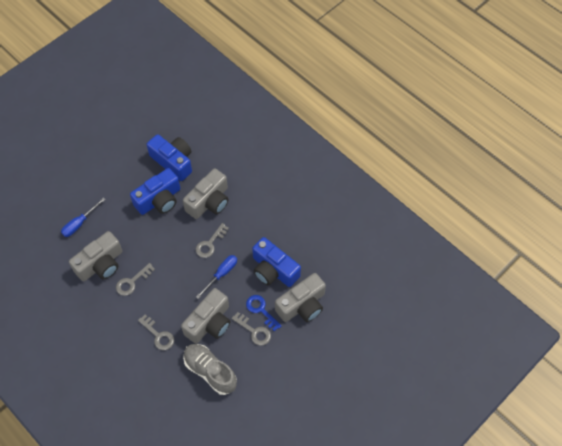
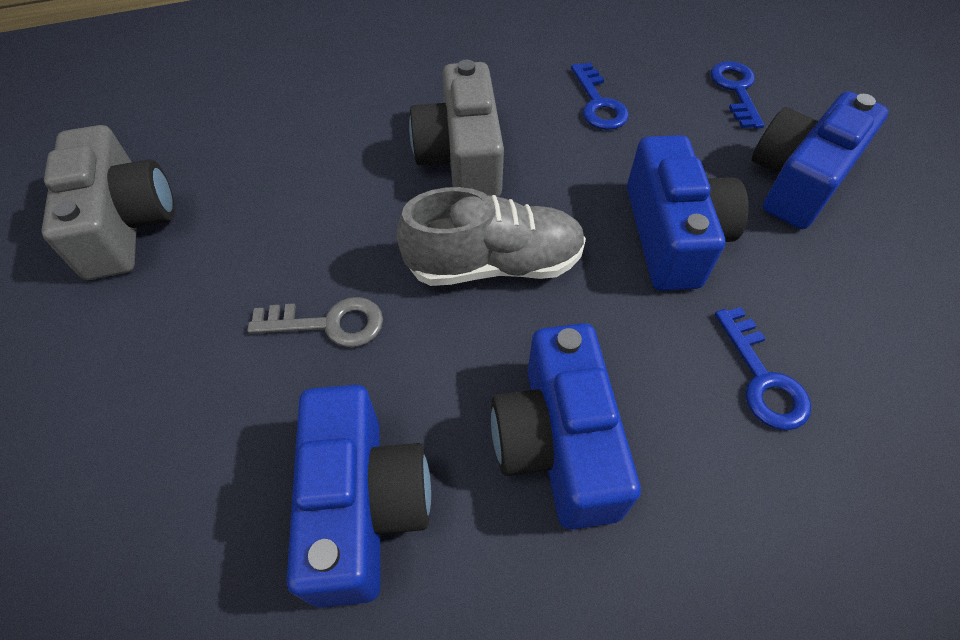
blue camera: [130,168,180,215] [146,134,192,181] [252,237,301,287] = 3 -> [286,385,431,608] [491,323,641,530] [627,135,749,291] [752,91,888,229] = 4
blue key: [246,295,282,331] = 1 -> [571,63,629,130] [710,61,764,129] [715,307,811,430] = 3
blue screwdriver: [61,197,106,237] [196,255,237,299] = 2 -> none = 0
grey camera: [69,231,122,281] [181,288,230,344] [183,168,228,219] [275,273,326,322] = 4 -> [41,125,175,280] [409,60,504,197] = 2
grey key: [116,263,155,296] [138,315,174,350] [196,223,229,258] [231,312,271,346] = 4 -> [247,297,383,347] = 1

